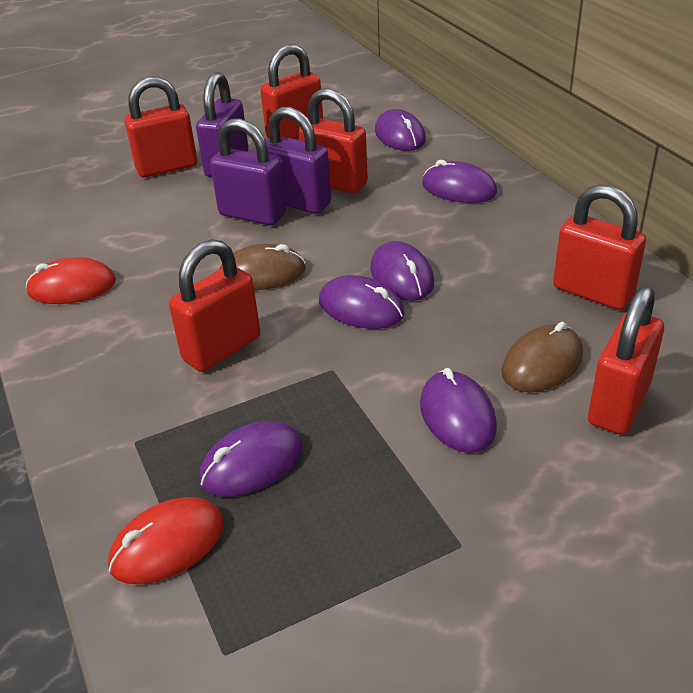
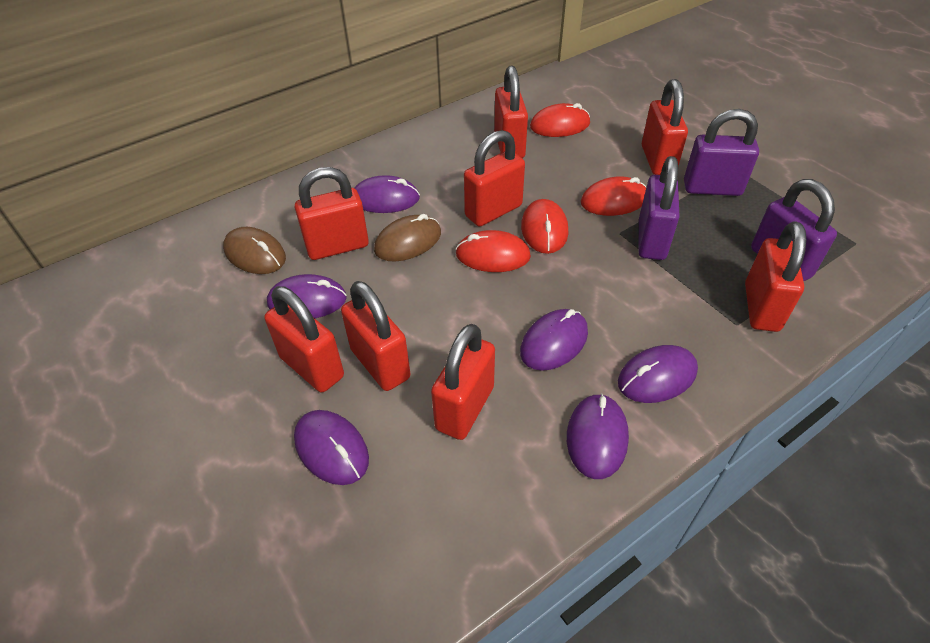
red mouse: [26,257,116,304] [108,497,224,584] = 2 -> [455,230,531,272] [521,199,568,254] [530,103,590,137] [581,177,646,216] = 4
red padlock: [124,77,197,177] [169,239,260,372] [260,44,323,139] [299,88,368,193] [553,185,646,310] [588,287,664,434] = 6 -> [265,286,344,392] [294,167,369,260] [341,281,411,391] [431,324,495,440] [464,130,525,227] [494,65,528,158] [642,79,688,175] [745,221,806,332] = 8

